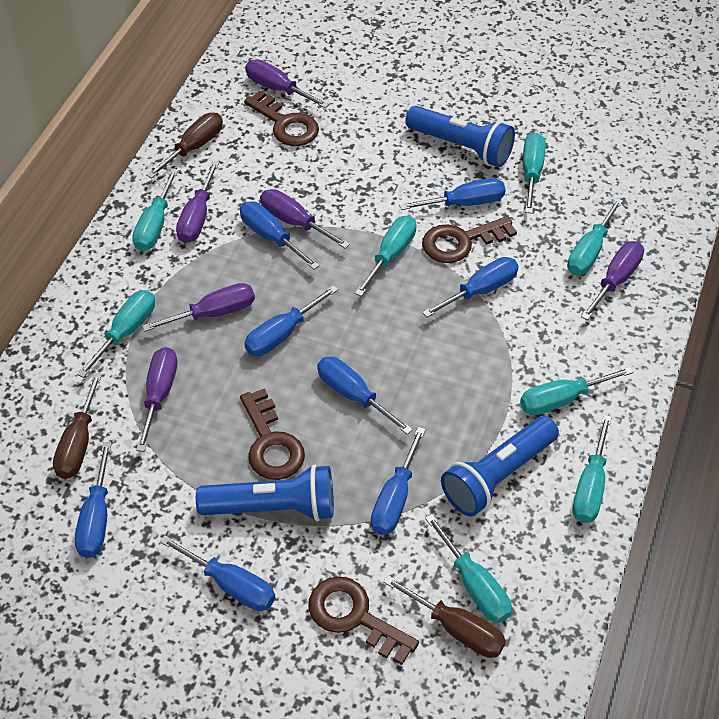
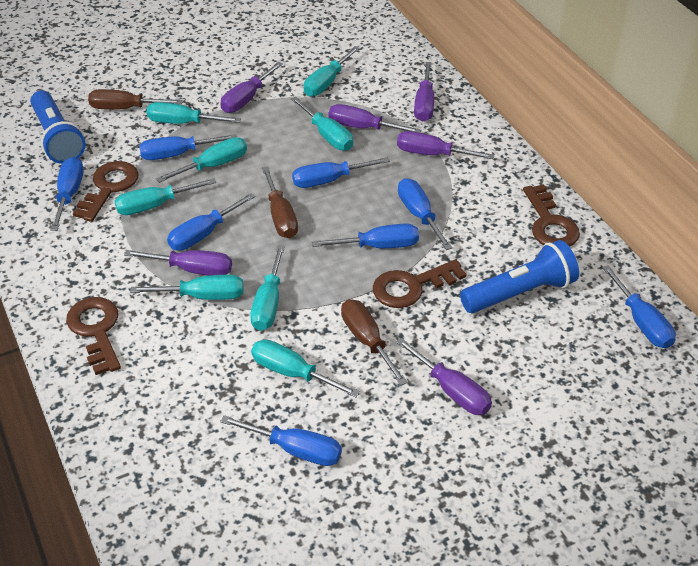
blue flashlight: [196,464,334,521] [405,106,515,167] [441,416,559,517] = 3 -> [30,91,86,164] [460,240,579,313] = 2

